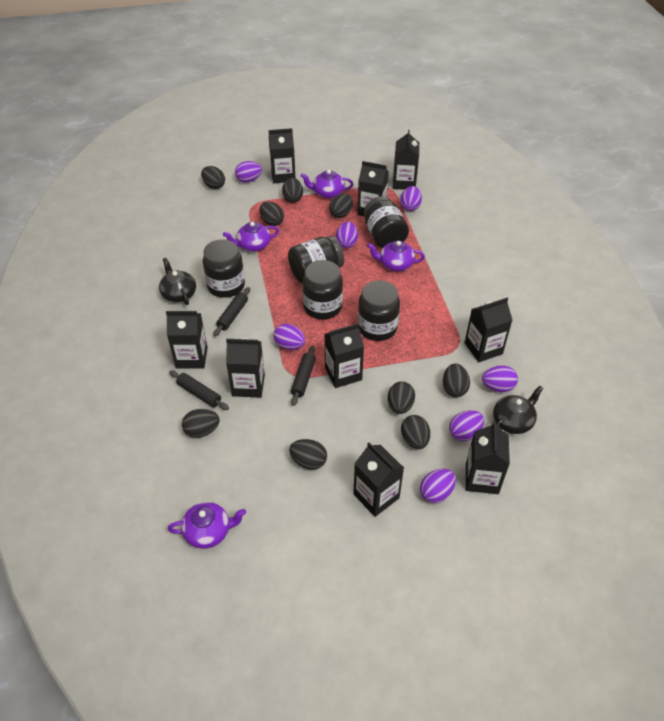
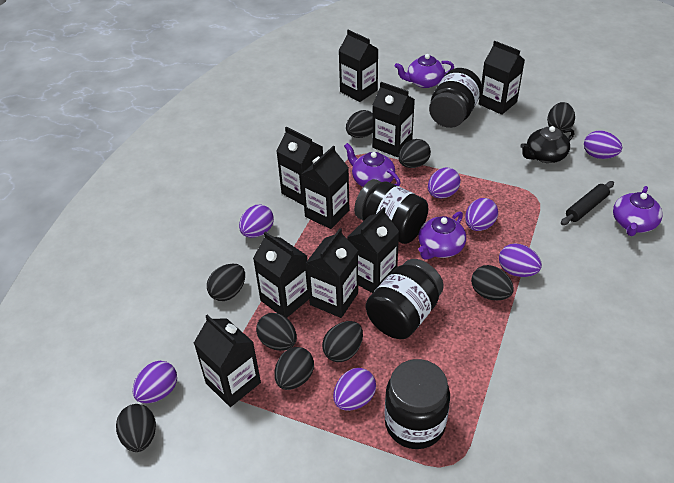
black jar: [203,239,245,298] [288,236,344,283] [302,260,343,319] [358,280,400,341] [364,196,409,248] = 5 -> [354,179,428,244] [366,259,444,339] [385,359,450,449] [429,68,482,128] = 4
black rolling pin: [169,370,229,410] [213,287,250,336] [291,345,316,406] = 3 -> [561,181,614,225] = 1
black teapot: [159,258,196,305] [493,386,543,434] = 2 -> [520,126,574,163] = 1

